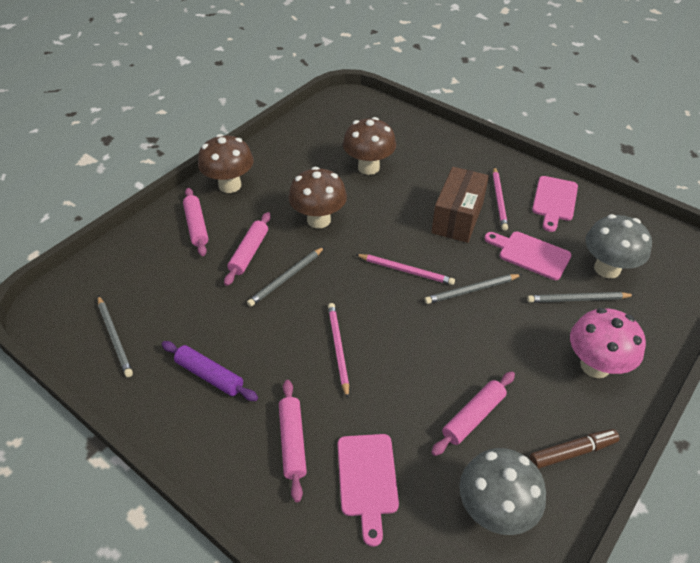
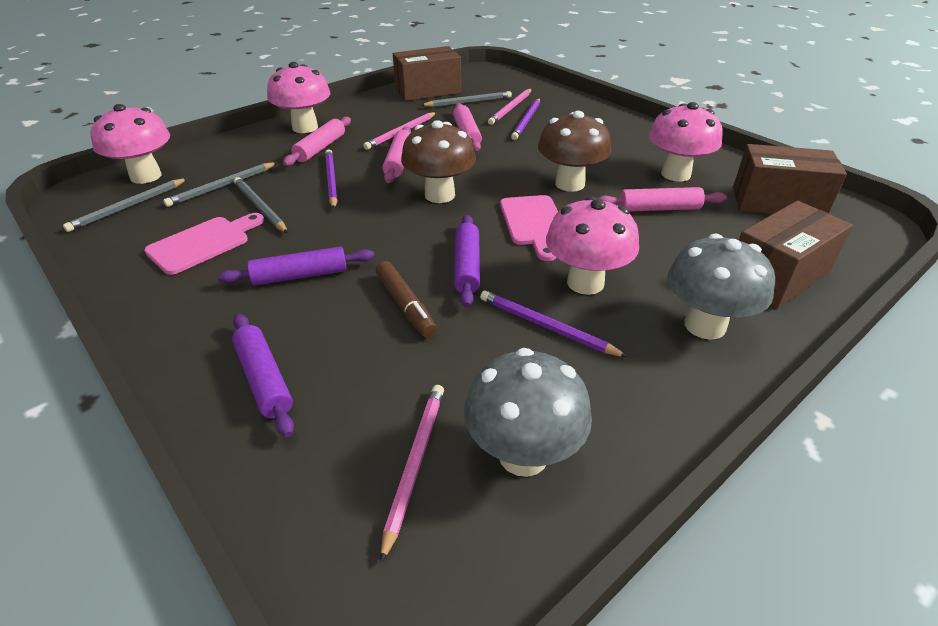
brown box: [431,167,489,243] = 1 -> [393,46,461,101] [733,144,847,214] [739,201,853,309] = 3
brown mushroom: [198,134,254,193] [289,167,347,228] [343,117,396,175] = 3 -> [401,120,476,203] [538,111,611,192] = 2
pink cutting board: [338,434,399,547] [484,232,571,280] [532,176,578,232] = 3 -> [144,213,264,275] [500,195,558,261] = 2
pink mushroom: [570,308,646,378] = 1 -> [90,104,170,184] [267,62,330,133] [546,196,639,295] [648,102,723,182] = 4
purple pencil: none = 0 -> [325,149,338,209] [480,291,628,357] [511,98,540,140] = 3
purple rolling pin: [162,341,258,401] = 1 -> [218,247,375,285] [232,314,294,437] [454,215,480,307] = 3

